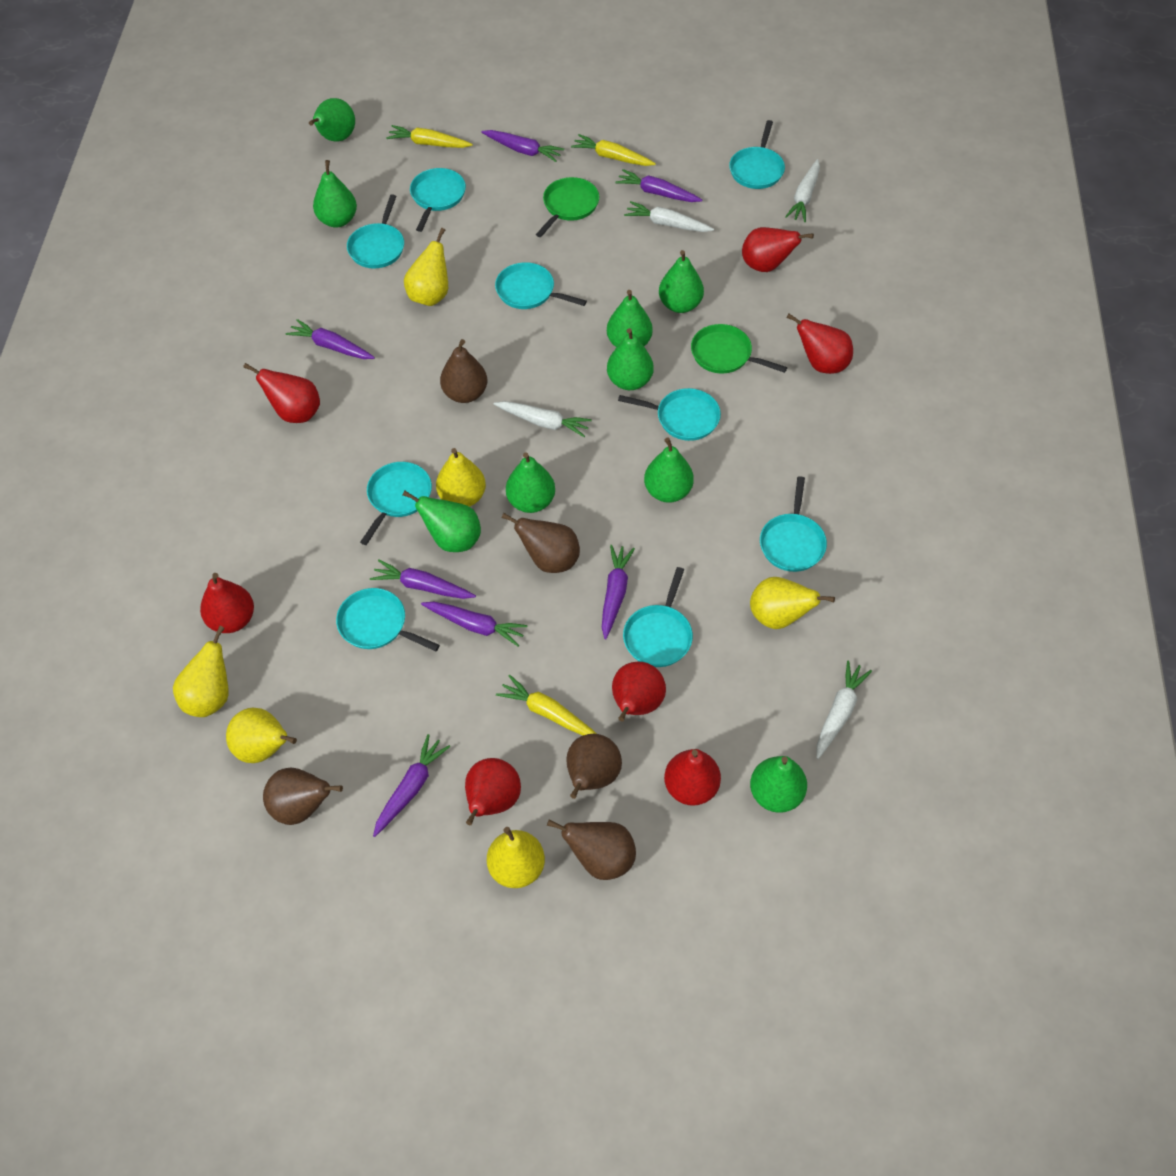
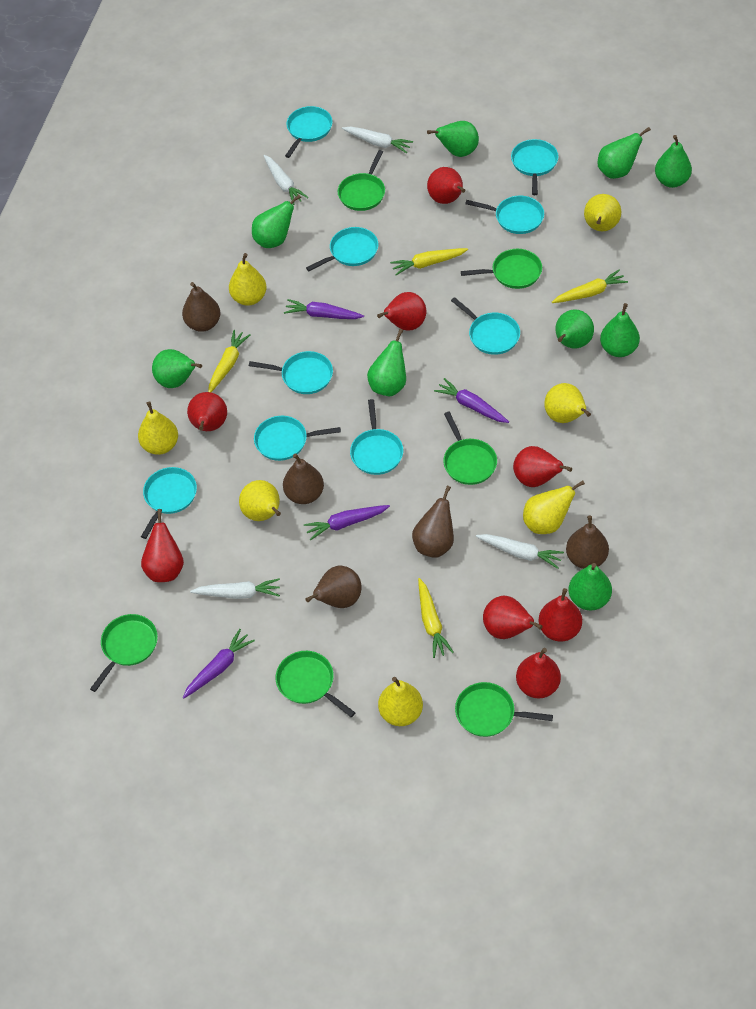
green pan: [536,177,599,237] [691,324,787,374] = 2 -> [90,614,158,692] [276,651,355,717] [338,150,385,211] [443,412,497,485] [455,682,553,737] [461,249,542,289] = 6
purple carrot: [286,319,375,359] [370,559,476,599] [373,734,450,837] [421,602,528,646] [481,130,564,162] [602,545,635,639] [615,169,702,202] = 7 -> [183,629,255,699] [284,299,364,319] [304,505,390,541] [434,378,509,423] = 4
red pear: [200,573,254,633] [243,363,320,423] [465,758,521,825] [612,661,666,722] [664,749,721,806] [742,227,814,272] [787,314,853,374] = 7 -> [141,509,184,582] [187,392,227,431] [377,292,426,331] [427,167,465,204] [483,595,543,639] [513,446,572,487] [516,648,561,698] [538,588,582,642] = 8
yellow carrot: [386,125,473,148] [496,675,597,735] [571,134,656,166] = 3 -> [208,330,251,392] [390,248,468,275] [418,578,454,658] [552,269,628,303] = 4
yellow pear: [173,626,229,717] [226,708,297,763] [404,228,448,306] [436,448,486,507] [487,827,545,888] [750,577,835,629] = 6 -> [138,401,178,455] [229,253,267,306] [239,480,281,521] [378,677,423,726] [523,480,585,534] [544,383,591,423] [584,194,621,231] = 7

